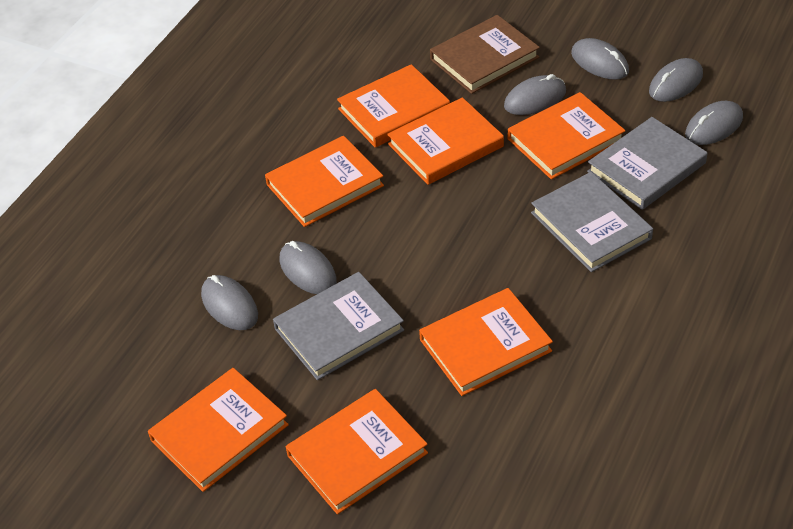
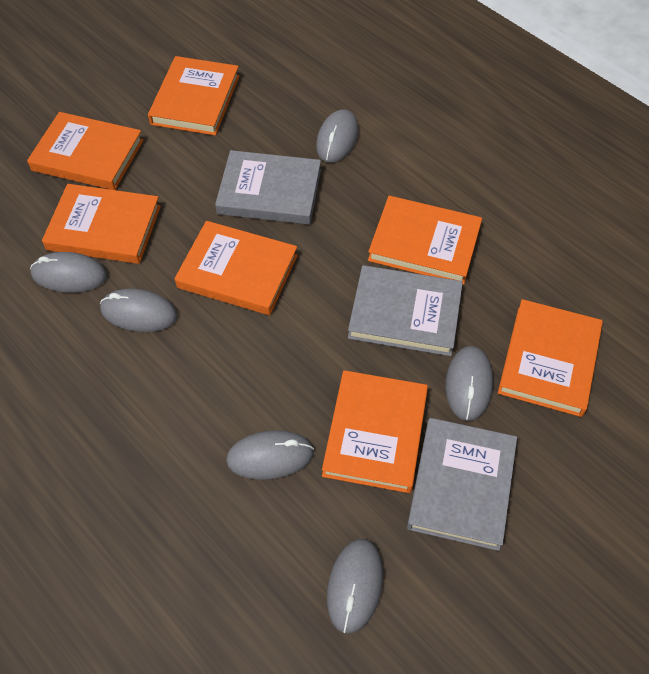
brown book: [430,15,540,94] = 1 -> none = 0

